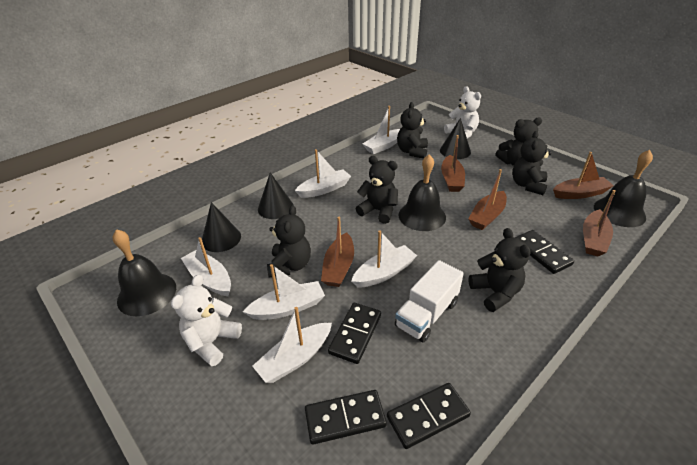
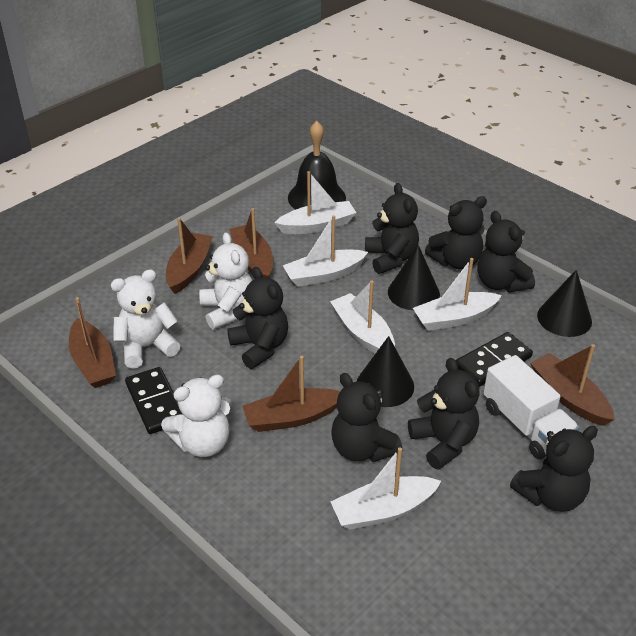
black bell: [113,229,176,316] [398,154,446,231] [594,150,653,227] = 3 -> [288,121,346,209] = 1
black domino: [305,390,387,445] [328,303,381,364] [387,383,471,449] [515,230,574,274] = 4 -> [125,367,183,434] [455,332,533,387] = 2
black teddy bear: [267,205,311,278] [356,156,398,224] [397,102,428,159] [468,228,531,312] [496,118,542,166] [512,131,552,195] = 6 -> [227,267,288,369] [331,373,402,462] [365,183,419,274] [408,358,480,470] [425,196,487,269] [477,211,535,293] [510,426,598,512] = 7
white boat: [181,237,231,296] [243,264,325,320] [252,307,332,383] [295,149,351,198] [351,230,417,288] [363,106,400,154] = 6 -> [274,171,356,234] [283,215,368,287] [330,280,395,354] [330,447,441,530] [413,258,502,331] = 5
white teddy bear: [171,275,242,366] [444,86,481,138] = 2 -> [111,269,180,369] [161,374,232,457] [199,232,253,330] = 3

